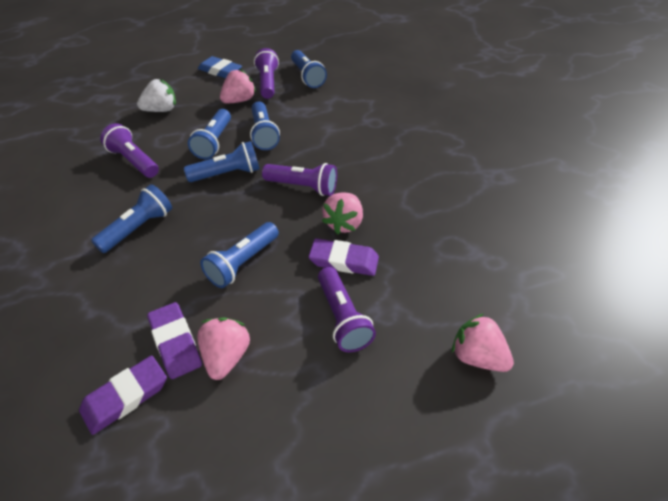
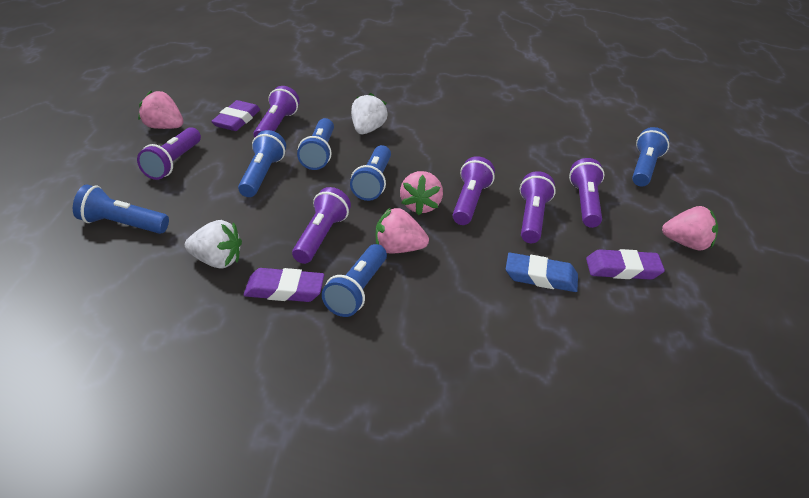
purple flashlight: [100,123,159,178] [254,48,279,99] [262,163,337,196] [318,267,376,352] = 4 -> [137,127,201,180] [253,86,300,138] [292,187,351,264] [453,156,495,225] [520,171,556,243] [569,158,605,228] = 6
white strawberry: [137,79,176,112] = 1 -> [185,220,242,269] [351,93,388,134] = 2

